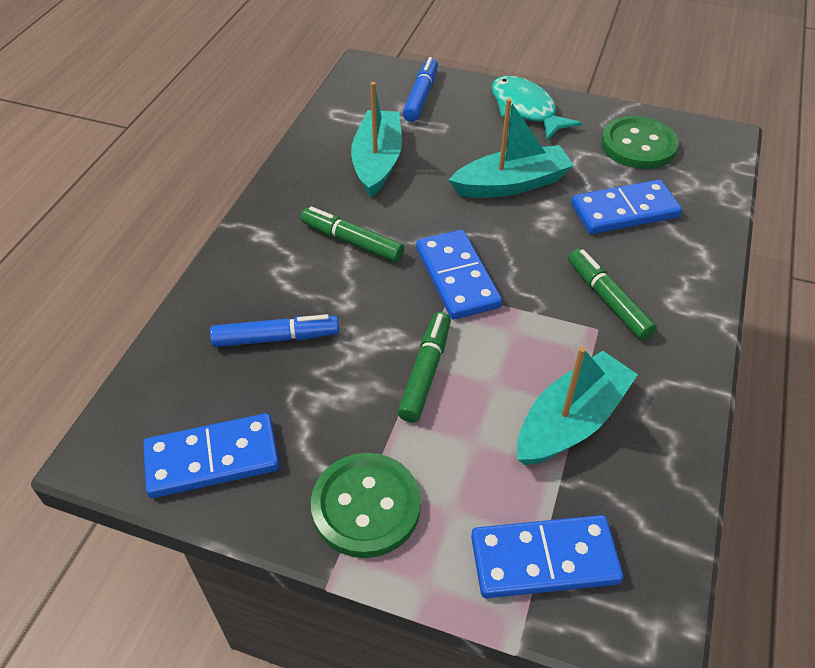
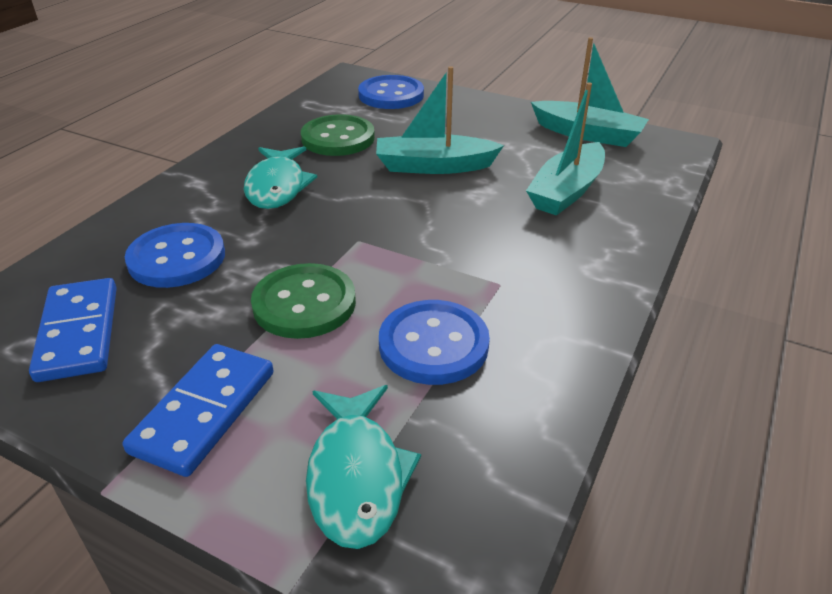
blue button: none = 0 -> [125,223,225,288] [358,75,424,109] [379,300,490,385] = 3
blue domino: [143,413,280,498] [416,230,502,320] [471,515,623,598] [571,180,682,234] = 4 -> [29,278,117,382] [123,344,274,477] = 2
blue marker: [210,314,339,347] [403,57,438,122] = 2 -> none = 0
green marker: [301,207,404,262] [398,312,451,423] [568,249,657,340] = 3 -> none = 0
turquoise fish: [491,76,582,140] = 1 -> [244,146,317,209] [306,385,421,549] = 2

